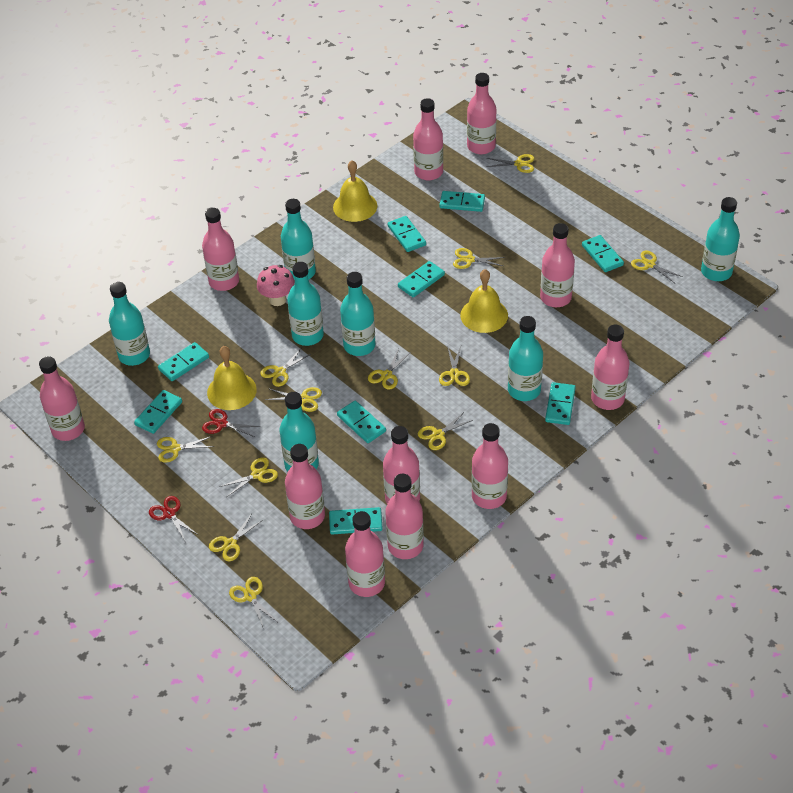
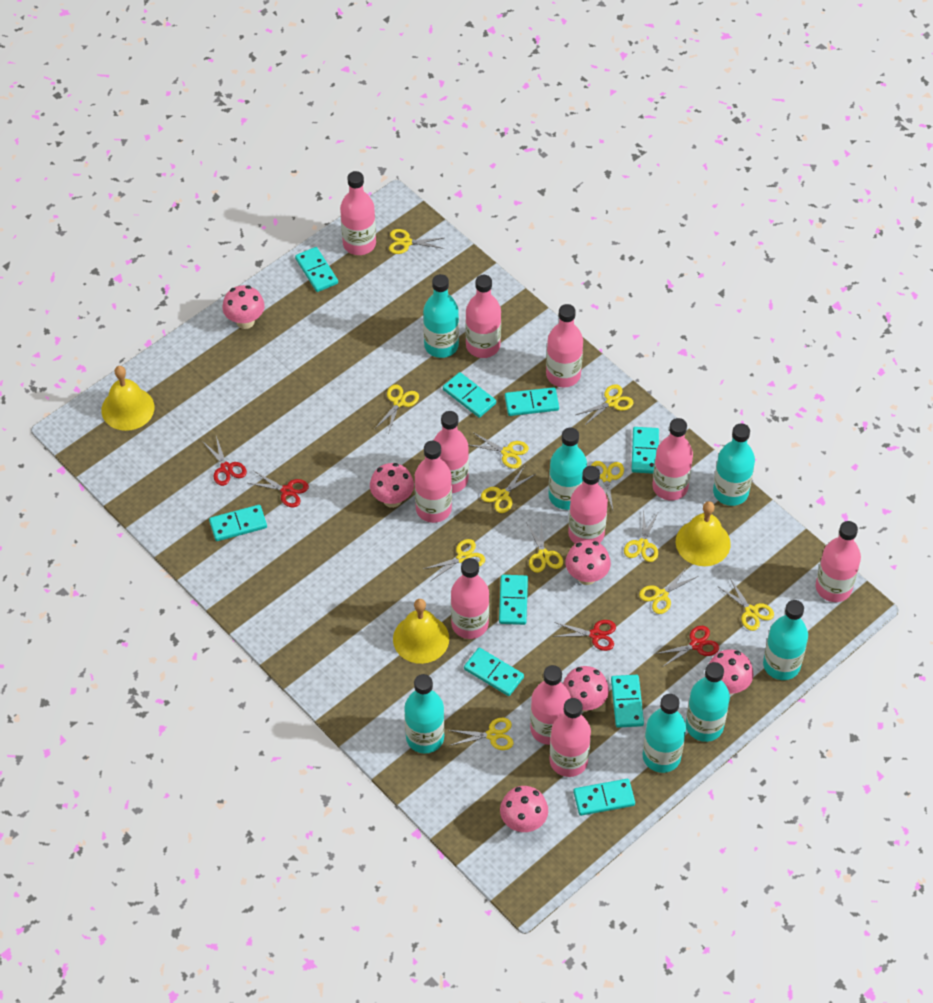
pink mushroom: [257,265,295,306] = 1 -> [222,285,265,329] [370,463,414,508] [500,786,548,832] [563,666,609,712] [565,540,611,585] [709,649,753,695] = 6
red scissors: [149,496,197,541] [202,409,260,437] = 2 -> [202,436,247,486] [249,470,309,508] [552,620,616,651] [655,626,719,666] = 4

